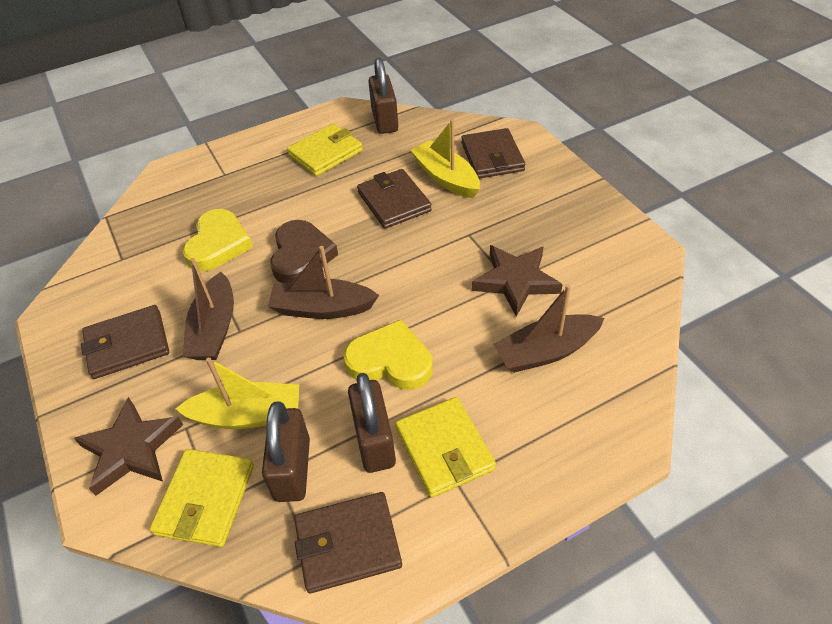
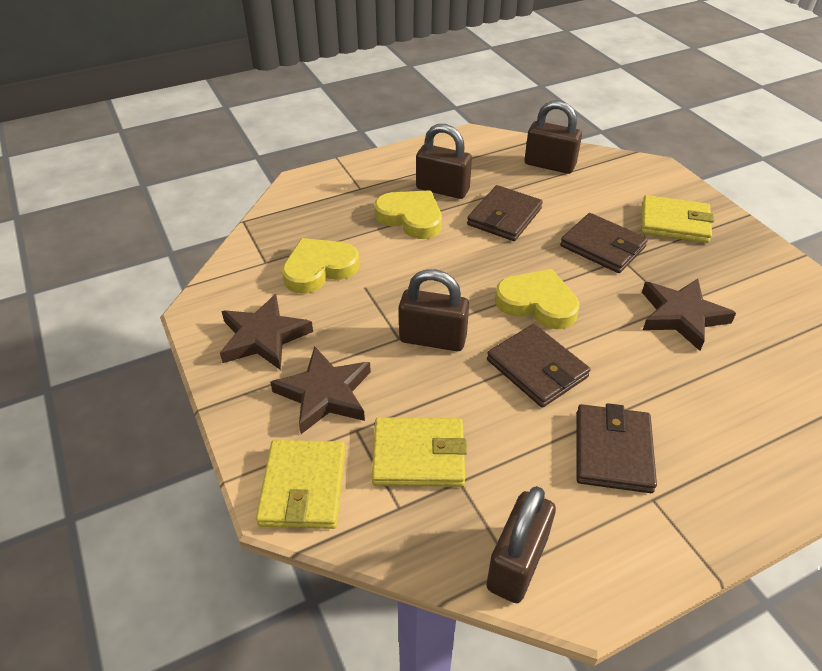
brown boat: [183,258,234,360] [268,246,379,319] [493,284,604,373] = 3 -> none = 0
brown heart: [270,220,338,283] = 1 -> none = 0
brown padlock: [262,401,310,502] [348,373,396,473] [368,58,398,134] = 3 -> [399,269,469,351] [416,124,472,199] [486,486,556,603] [524,100,582,174] = 4
brown star: [74,397,183,496] [472,245,563,317] = 2 -> [220,294,313,370] [270,346,371,434] [642,279,736,351] = 3
yellow boat: [175,357,299,429] [411,119,480,198] = 2 -> none = 0
yellow heart: [182,209,253,271] [343,320,433,390] = 2 -> [282,238,360,294] [374,190,442,239] [495,269,580,329] = 3

